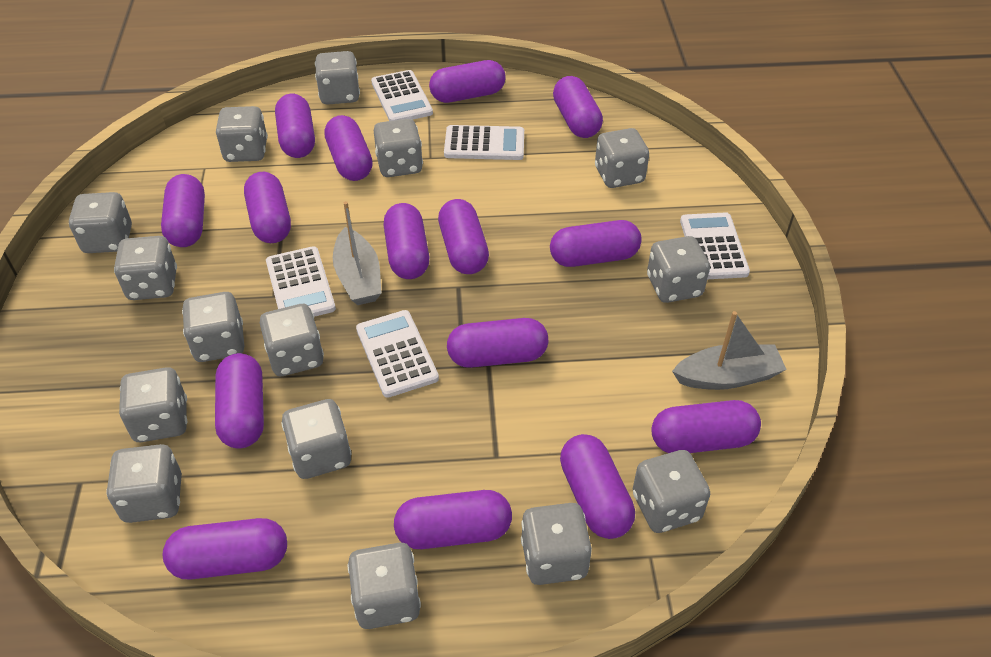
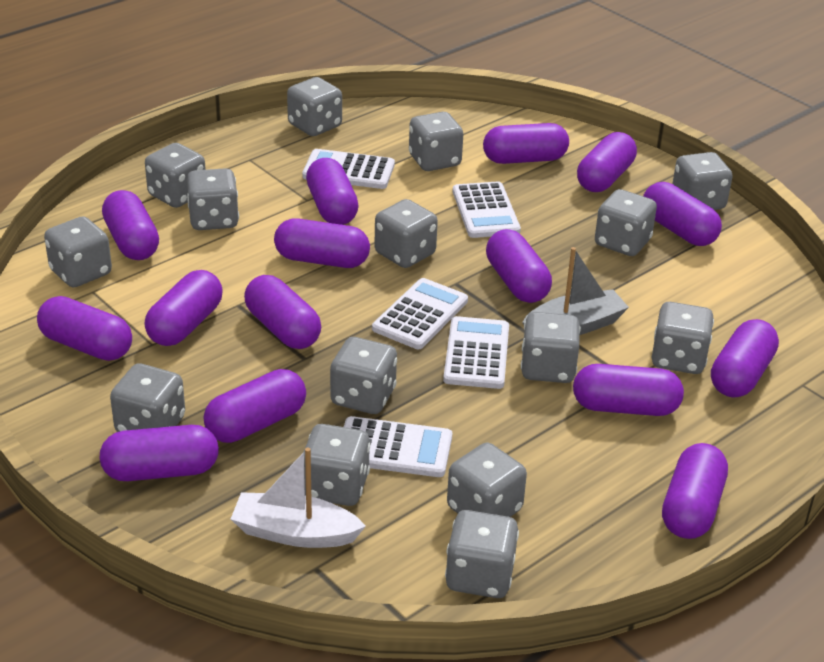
grey boat: [333,201,382,305] [672,311,787,390] = 2 -> [522,247,629,335] = 1
white boat: none = 0 -> [231,447,366,548] = 1

